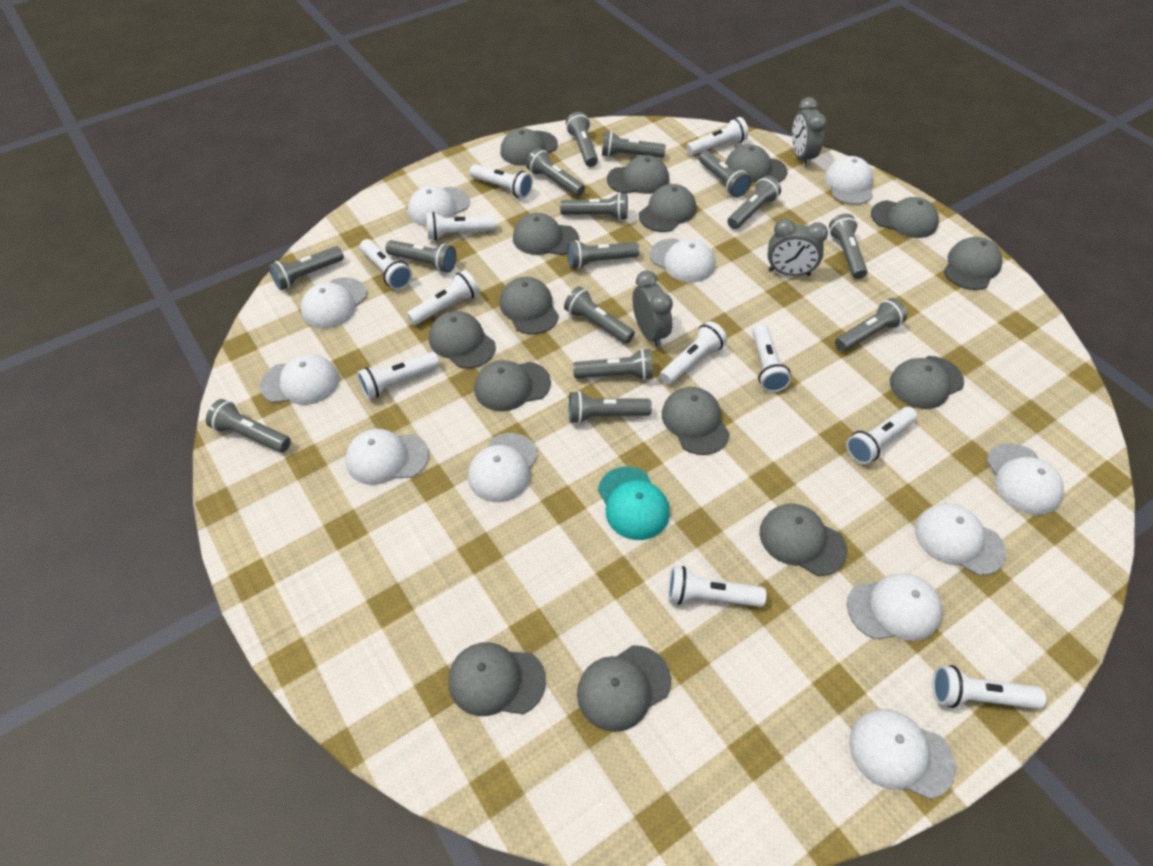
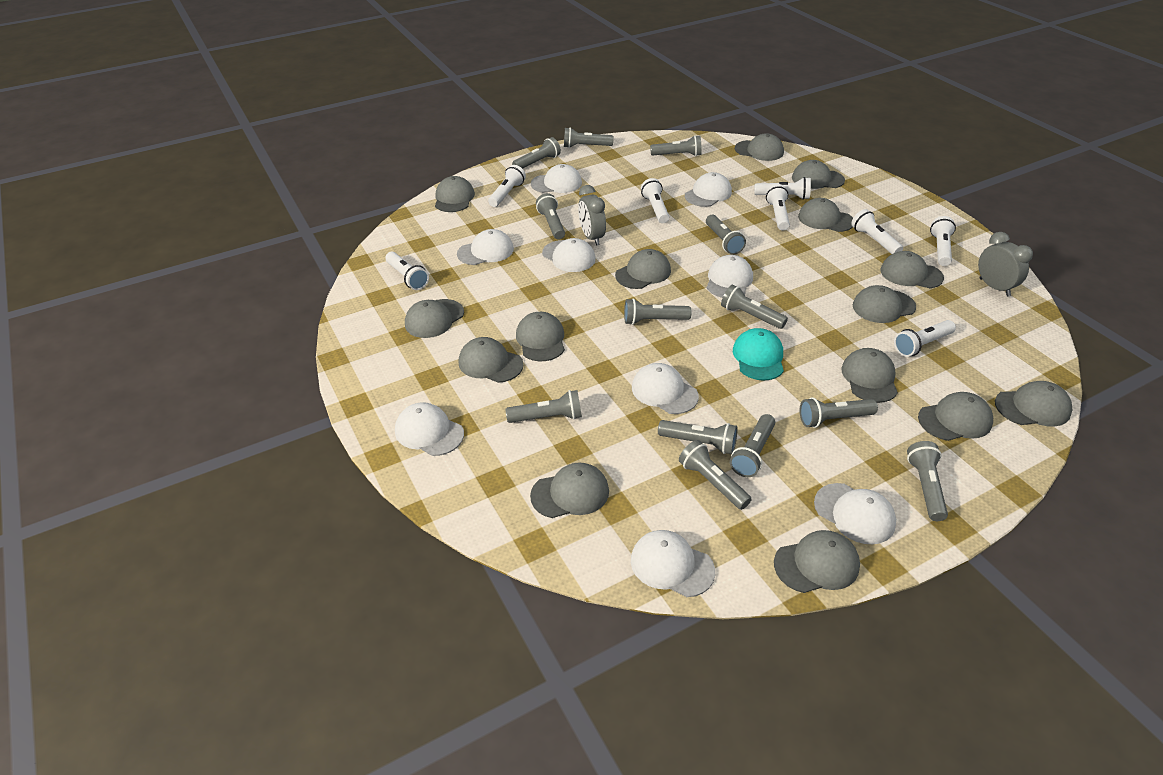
grey clock: [632,270,673,348] [768,218,828,276] [792,97,827,167] = 3 -> [578,185,606,246] [978,232,1033,296] = 2
grey flashlight: [206,399,291,452] [269,246,344,290] [386,240,456,273] [526,148,585,196] [560,192,628,220] [564,286,635,344] [566,112,598,167] [567,240,639,269] [569,391,652,424] [573,349,653,380] [602,131,666,158] [699,151,751,197] [727,176,781,229] [829,214,867,279] [835,298,907,351] = 15 -> [505,390,582,423] [512,137,561,169] [536,193,565,240] [564,127,614,148] [624,298,692,325] [650,135,702,156] [658,420,738,454] [679,440,752,510] [706,215,746,255] [721,285,788,329] [730,414,775,477] [800,398,878,428] [907,441,948,521] = 13
white cap: [260,354,339,405] [301,277,367,329] [345,429,429,485] [408,186,470,226] [468,433,538,502] [649,239,715,282] [825,156,873,205] [847,573,942,641] [849,709,956,799] [915,503,1006,575] [986,443,1064,515] = 11 -> [395,402,464,456] [457,229,514,265] [531,164,582,193] [542,238,596,272] [631,530,715,597] [632,363,699,414] [685,172,732,207] [707,255,753,298] [814,483,896,544] = 9
white flashlight: [357,352,440,399] [360,239,412,290] [407,270,479,325] [426,212,496,240] [470,164,533,198] [660,321,727,384] [668,566,766,607] [686,117,749,156] [752,324,791,392] [846,407,917,464] [932,665,1046,709] = 11 -> [385,252,429,290] [488,165,526,207] [641,178,669,223] [754,177,811,200] [766,184,790,231] [851,209,903,254] [894,320,956,357] [930,216,956,266] = 8

